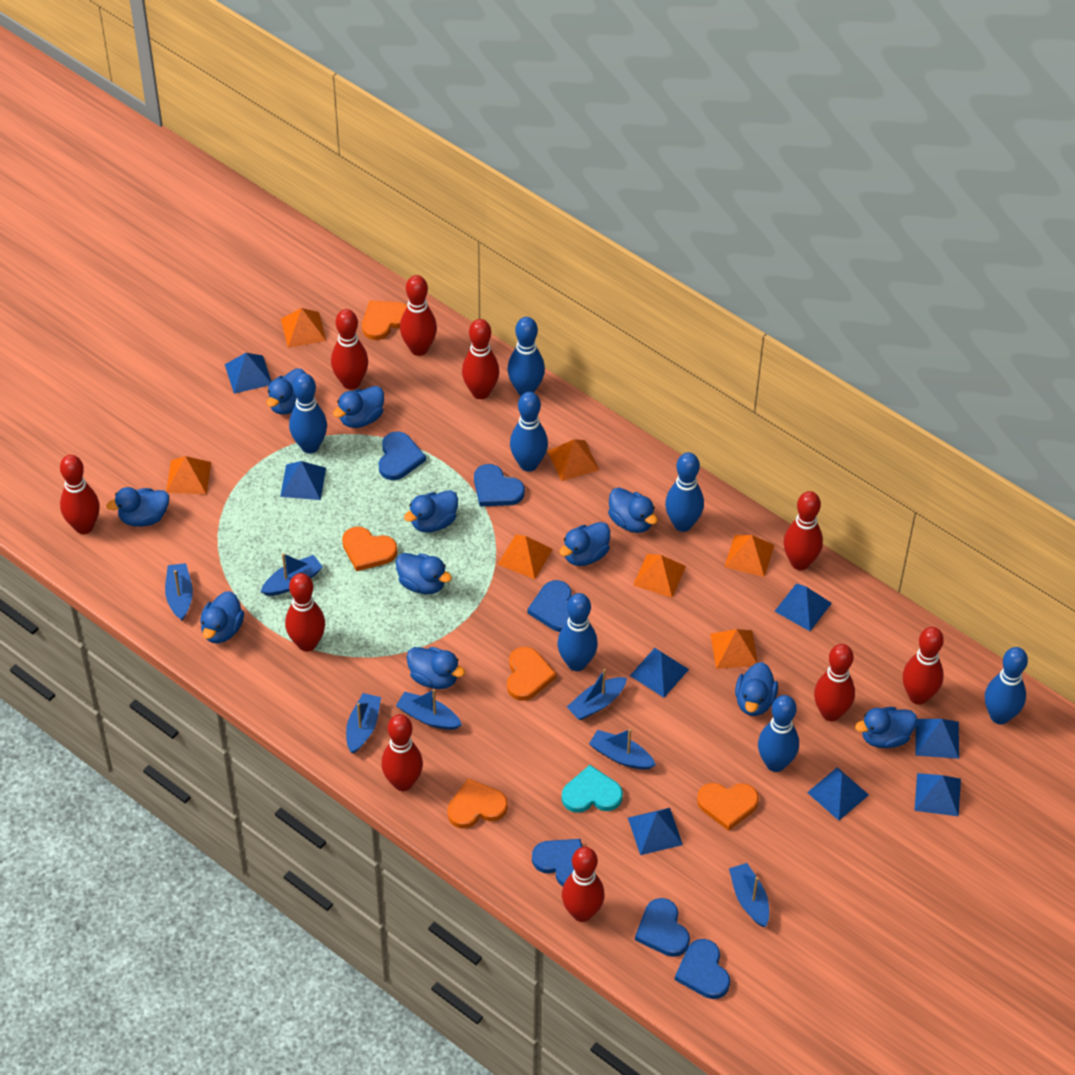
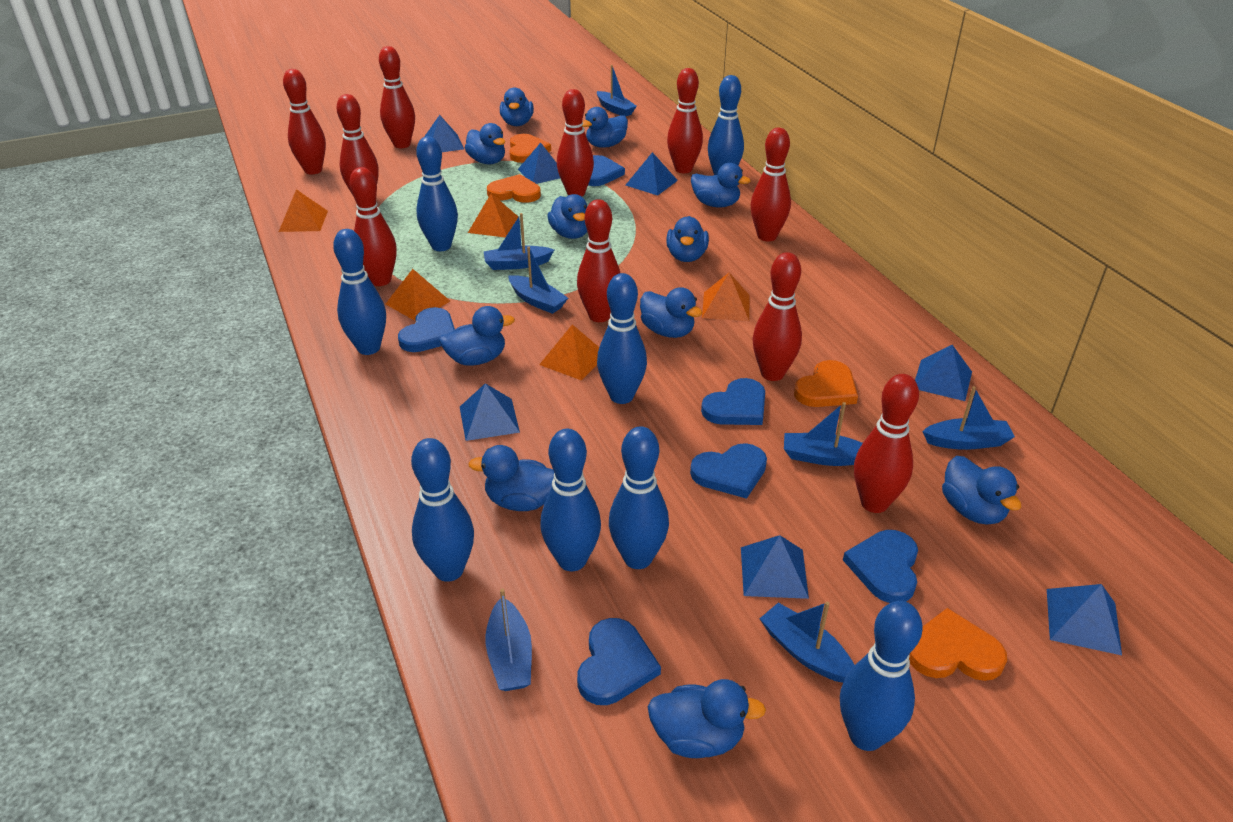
blue bowling pin: [289,373,327,453] [507,317,545,396] [510,392,548,472] [557,593,598,671] [665,452,704,532] [758,695,799,772] [985,647,1028,724] = 7 -> [333,229,386,355] [411,438,474,582] [416,136,458,251] [540,429,601,571] [597,273,647,404] [609,427,669,569] [708,75,744,175] [840,601,923,751] = 8
blue pyramid: [225,353,272,394] [280,461,326,500] [628,808,683,855] [630,648,689,698] [774,583,832,631] [807,767,869,821] [914,773,961,816] [915,719,959,759] = 8 -> [424,115,464,152] [460,383,520,441] [518,143,560,184] [626,152,678,196] [741,535,809,599] [915,345,972,401] [1047,584,1122,655] = 7
orange heart: [342,526,397,571] [362,300,407,340] [447,779,508,828] [507,647,557,701] [697,783,759,831] = 5 -> [487,174,541,203] [509,134,551,163] [794,360,858,407] [909,608,1007,681] = 4
orange pyramid: [166,456,211,495] [281,308,326,348] [498,534,553,579] [548,439,599,481] [633,554,686,598] [710,629,758,669] [724,535,774,577] = 7 -> [279,189,328,232] [386,269,450,321] [468,193,520,238] [539,324,599,380] [702,273,750,321] = 5
turquoise heart: [562,765,623,813] = 1 -> none = 0

